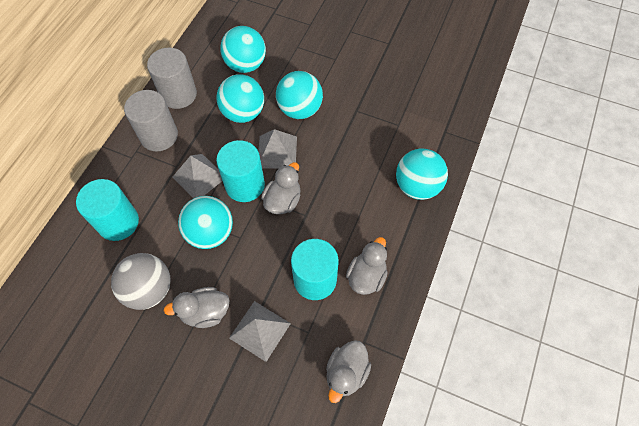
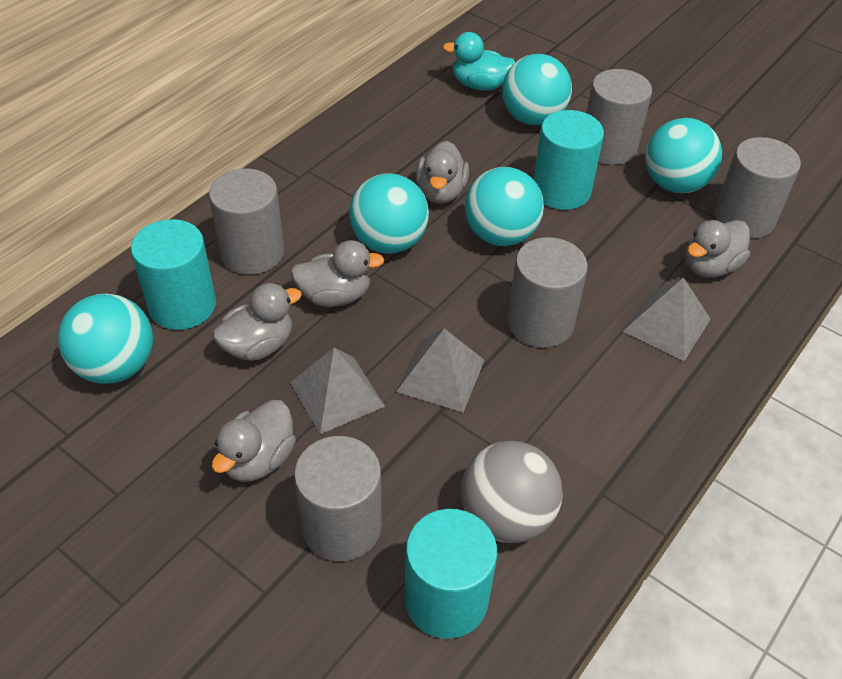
grey cylinder: [124,90,178,151] [147,48,197,109] = 2 -> [209,169,284,275] [294,436,382,561] [507,237,588,348] [587,69,652,165] [715,137,801,239] = 5
grey duck: [164,287,230,328] [261,162,300,214] [326,340,371,403] [346,237,387,295] = 4 -> [212,400,296,482] [213,283,302,361] [291,240,384,307] [416,141,469,204] [685,220,750,278] = 5
turquoise duck: none = 0 -> [443,32,515,91] = 1

